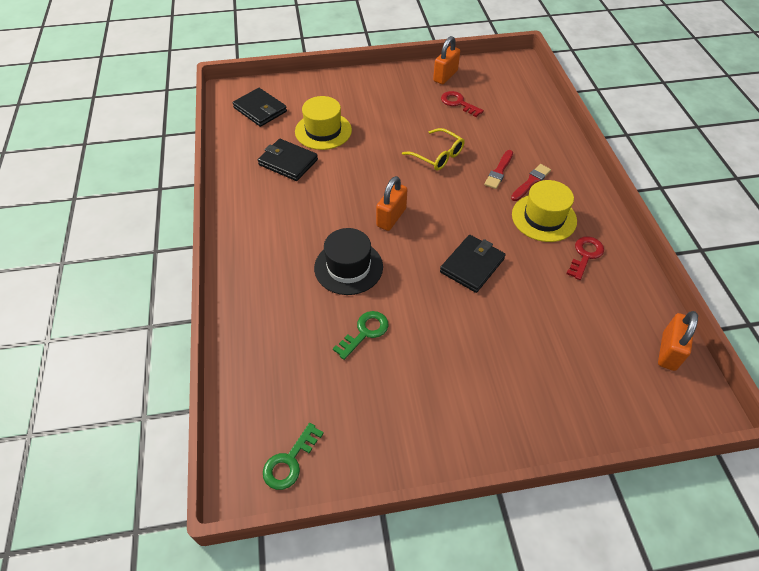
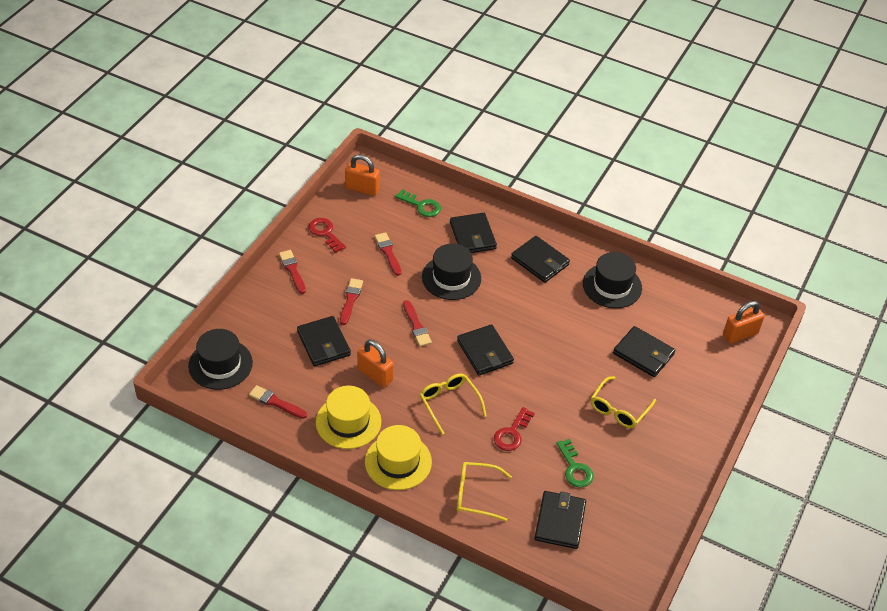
black hat: [314,228,383,295] = 1 -> [188,329,253,390] [422,244,481,300] [583,252,642,308] = 3
black wallet: [232,88,287,127] [258,139,318,181] [440,235,506,293] = 3 -> [297,316,351,366] [450,213,497,253] [457,324,514,376] [511,236,570,283] [534,491,586,549] [613,326,675,377] = 6
red brush: [484,150,513,189] [511,164,551,201] = 2 -> [249,385,307,419] [279,250,306,294] [340,278,363,325] [375,232,401,276] [403,300,432,347] = 5
yellow glasses: [402,128,465,171] = 1 -> [419,373,487,435] [457,462,512,521] [591,376,656,428] = 3

